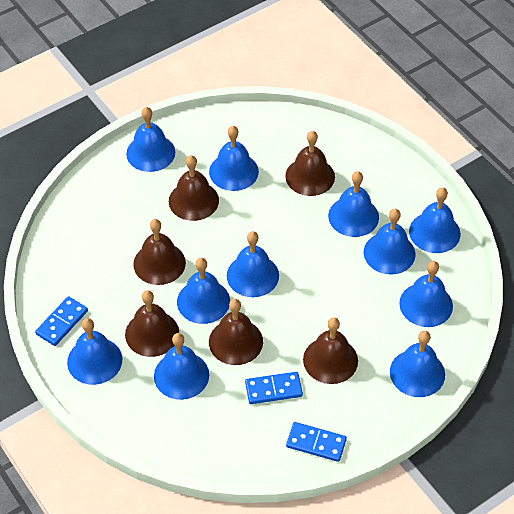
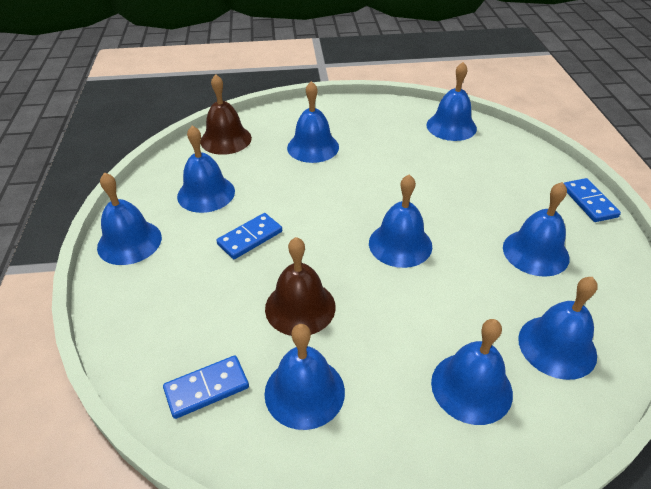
blue bell: [67,318,122,385] [126,107,175,172] [154,333,209,400] [177,258,230,324] [209,126,259,191] [227,231,279,297] [328,171,379,237] [364,209,415,275] [390,331,445,397] [399,261,453,327] [409,188,461,253] = 11 -> [97,172,162,265] [177,126,235,213] [264,324,345,430] [287,81,339,163] [369,174,432,268] [426,62,477,141] [431,319,513,425] [503,182,570,277] [518,277,597,380] = 9
brown bell: [125,290,179,357] [133,219,186,285] [169,155,219,221] [209,299,263,365] [285,131,335,196] [303,317,358,384] = 6 -> [201,74,252,155] [265,237,336,336] = 2

